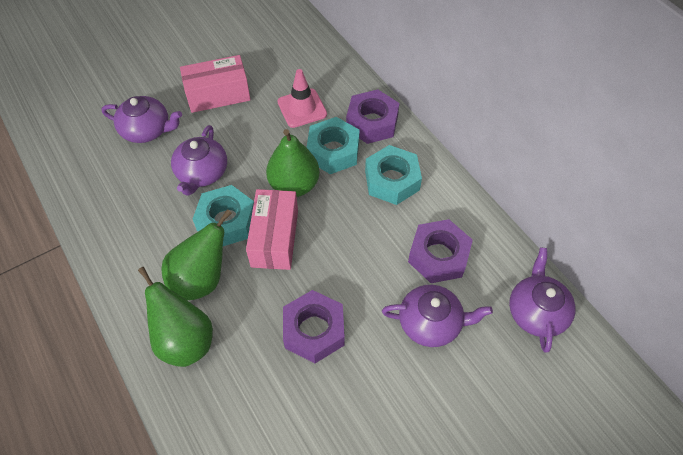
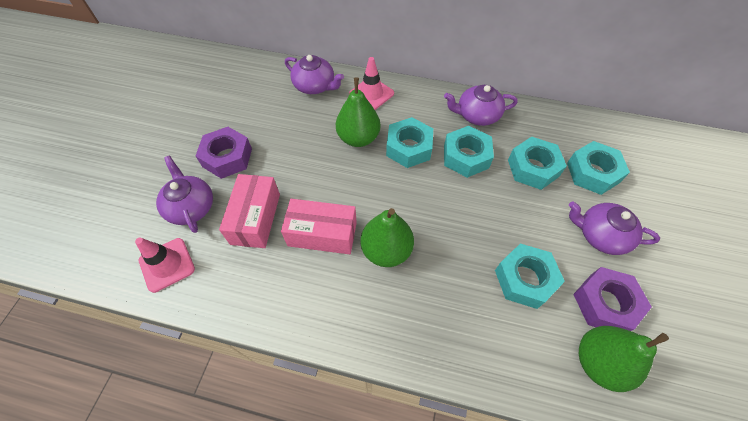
pink traffic cone: [278,69,327,128] = 1 -> [135,238,195,293] [349,57,394,110] = 2
purple nut: [283,290,345,363] [346,89,399,144] [408,219,473,283] = 3 -> [196,127,252,179] [573,267,652,331] = 2
turquoise nut: [193,185,254,246] [306,117,360,174] [365,145,422,205] = 3 -> [386,117,433,168] [444,126,494,178] [495,244,565,309] [508,137,567,190] [567,141,630,195] = 5

